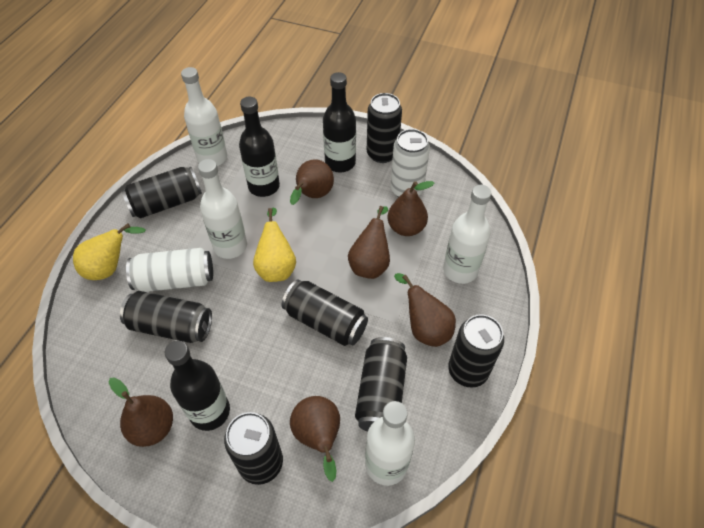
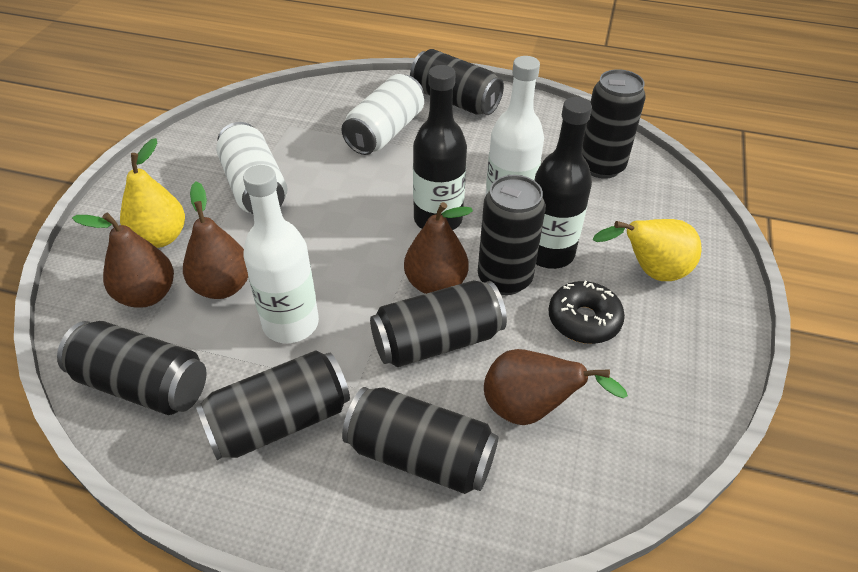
black bottle: [165,341,230,431] [239,96,280,197] [323,72,356,173] = 3 -> [413,65,467,230] [534,97,592,269] = 2
black donut: none = 0 -> [548,281,625,344] = 1
brown pear: [108,377,173,447] [290,159,334,205] [290,396,340,482] [348,206,390,279] [387,181,434,236] [394,273,456,347] = 6 -> [72,213,174,308] [183,182,248,299] [404,202,473,294] [484,349,628,425] = 4
white bottle: [181,67,227,166] [198,159,247,259] [365,401,415,486] [443,185,491,284] = 4 -> [243,165,319,343] [486,56,544,194] = 2

